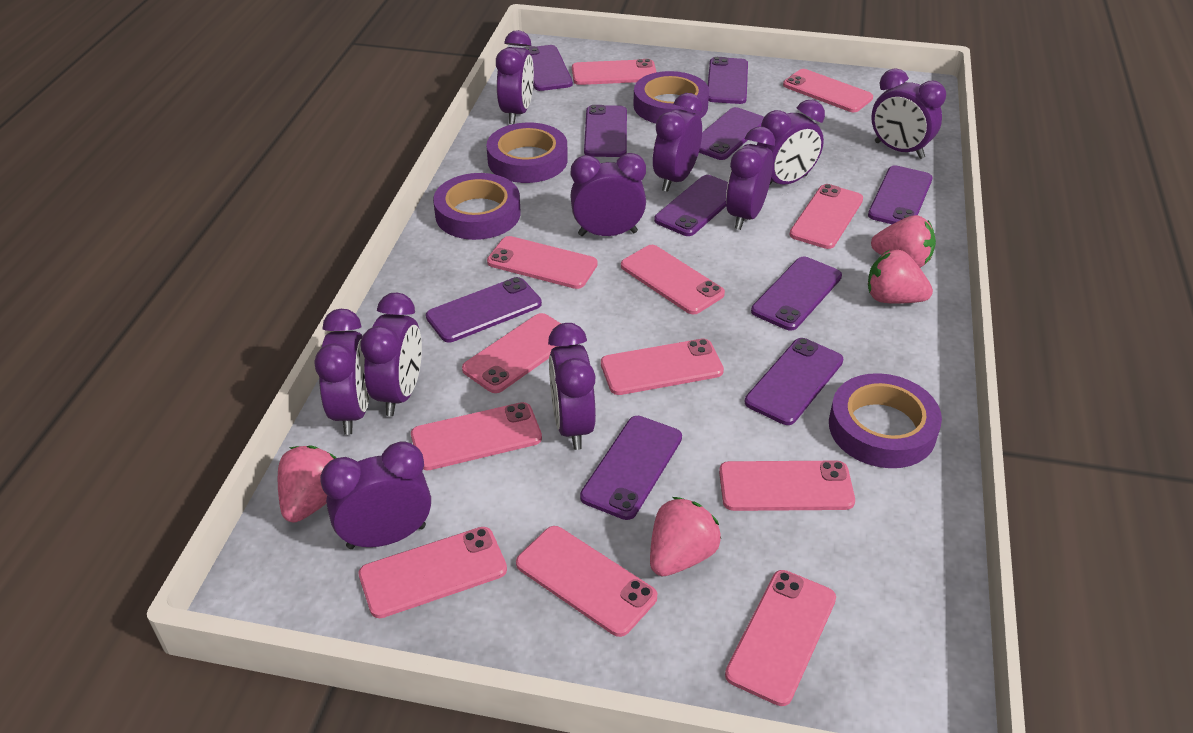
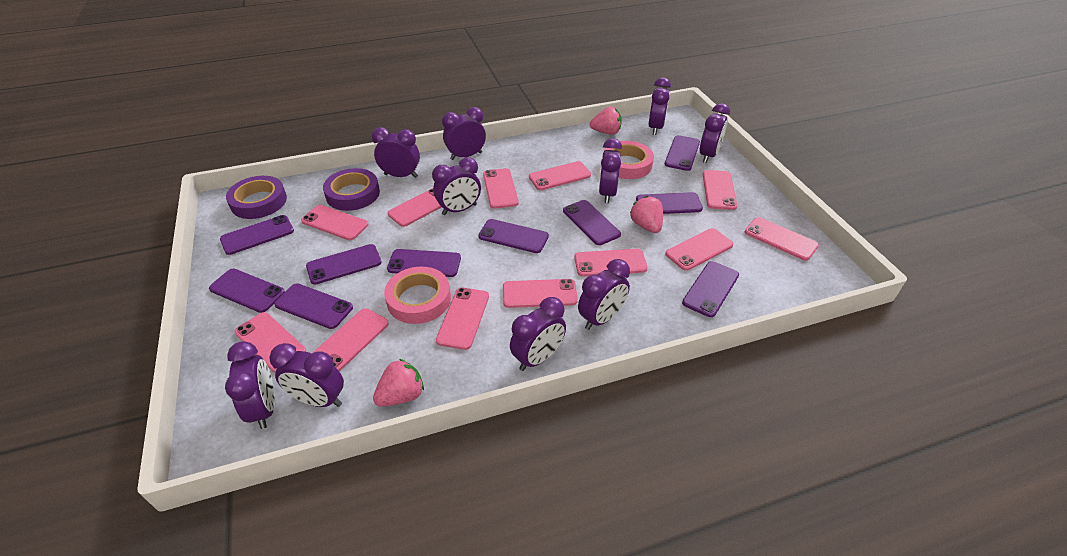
pink strawberry: [278,445,336,523] [650,497,721,576] [868,250,933,304] [871,215,936,268] = 4 -> [373,359,424,407] [590,107,622,135] [630,196,663,233] = 3
pink tape: none = 0 -> [384,267,451,324] [604,141,654,179] = 2
purple tape: [433,173,521,240] [486,123,568,183] [633,71,709,123] [829,373,942,468] = 4 -> [226,176,287,219] [323,168,380,211] = 2

